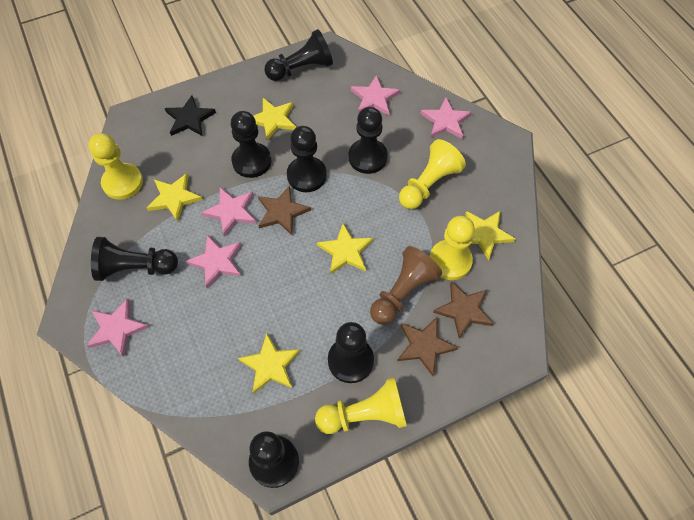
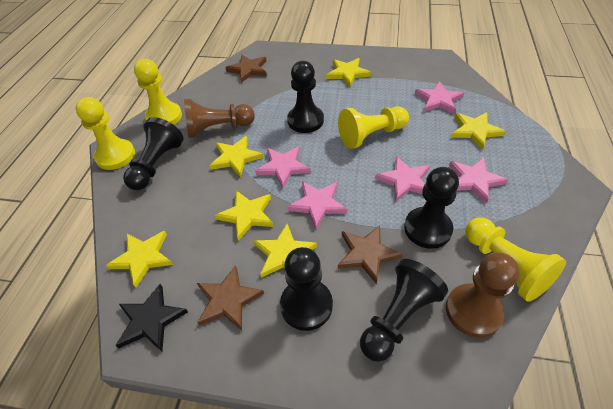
black pawn: [91,237,178,281] [231,111,271,178] [249,431,299,488] [265,29,333,81] [287,126,327,192] [328,322,374,383] [348,107,388,174] = 7 -> [123,117,184,190] [280,247,333,331] [287,61,324,133] [360,259,448,362] [404,167,459,249] = 5
brown pawn: [370,246,442,325] = 1 -> [184,99,255,138] [446,252,520,338] = 2
yellow star: [147,173,203,222] [238,334,300,394] [253,98,296,141] [317,223,373,274] [465,211,515,261] = 5 -> [106,231,173,287] [209,136,263,177] [215,191,274,241] [254,224,317,278] [326,58,371,87] [451,112,506,150] = 6

